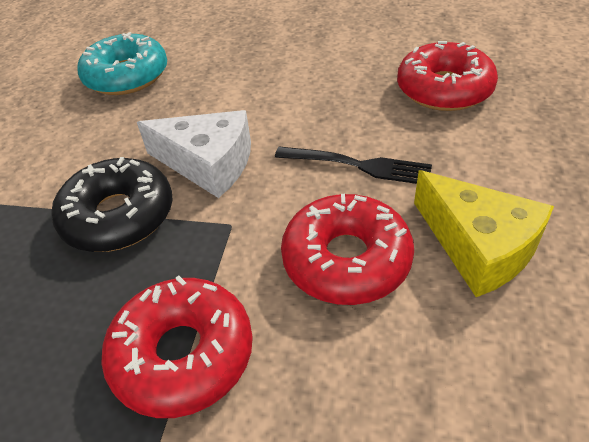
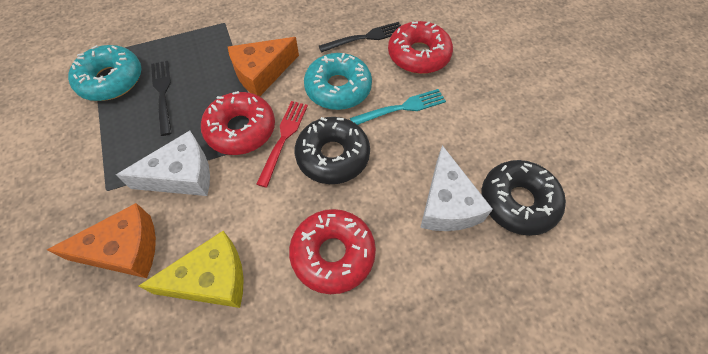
black donut: [51,157,173,252] = 1 -> [295,117,370,184] [482,160,566,236] = 2
black fork: [275,147,432,184] = 1 -> [151,61,172,136] [319,22,401,53] = 2
orange cheese: none = 0 -> [47,203,156,278] [228,37,299,96] = 2
red fork: none = 0 -> [256,101,308,188] = 1
turquoise donut: [77,32,167,95] = 1 -> [68,45,141,101] [304,53,372,110] = 2
turquoise fork: none = 0 -> [350,89,446,125] = 1
white cheese: [137,110,251,198] = 1 -> [116,131,210,196] [420,145,493,231] = 2

